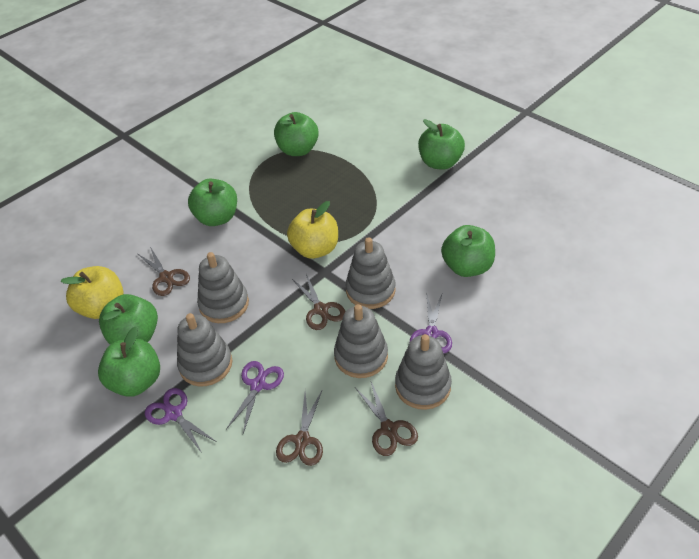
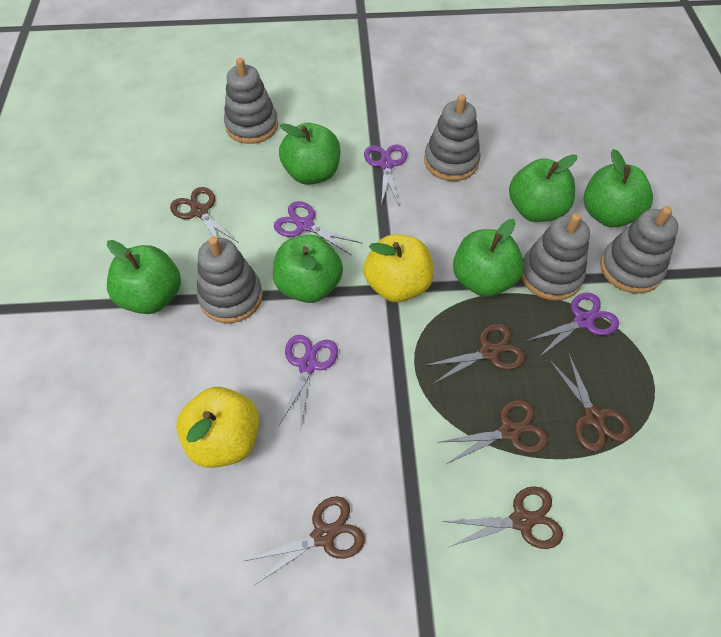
brown scissors: [138,247,190,296] [276,391,323,466] [292,274,345,330] [355,382,418,456] = 4 -> [170,187,239,243] [245,496,365,586] [423,324,525,384] [440,400,548,464] [442,486,563,549] [549,353,632,452] = 6
purple scissors: [145,388,217,453] [226,361,284,433] [410,292,452,354] = 3 -> [274,201,361,255] [279,335,338,427] [364,145,407,206] [526,292,619,358] = 4

